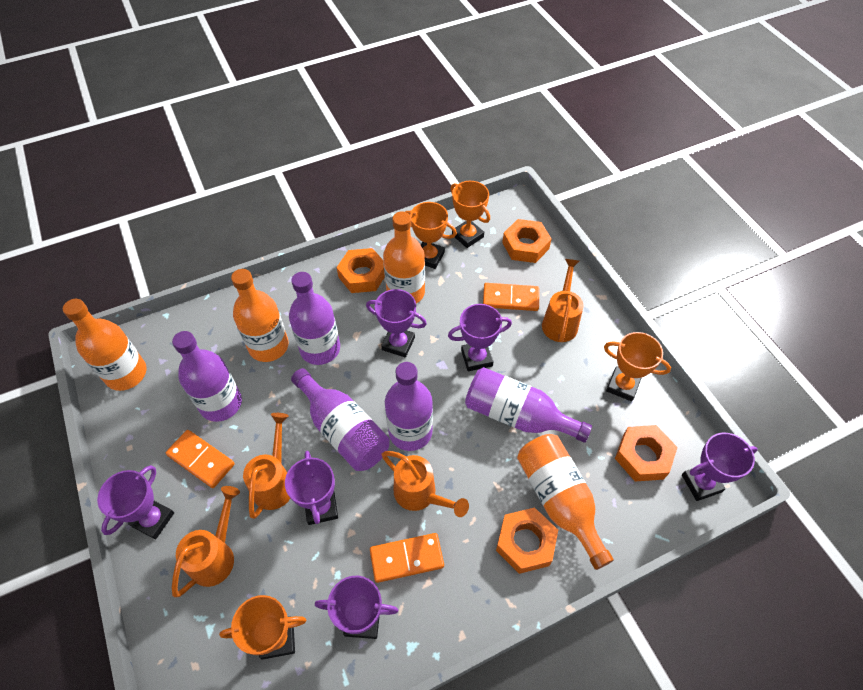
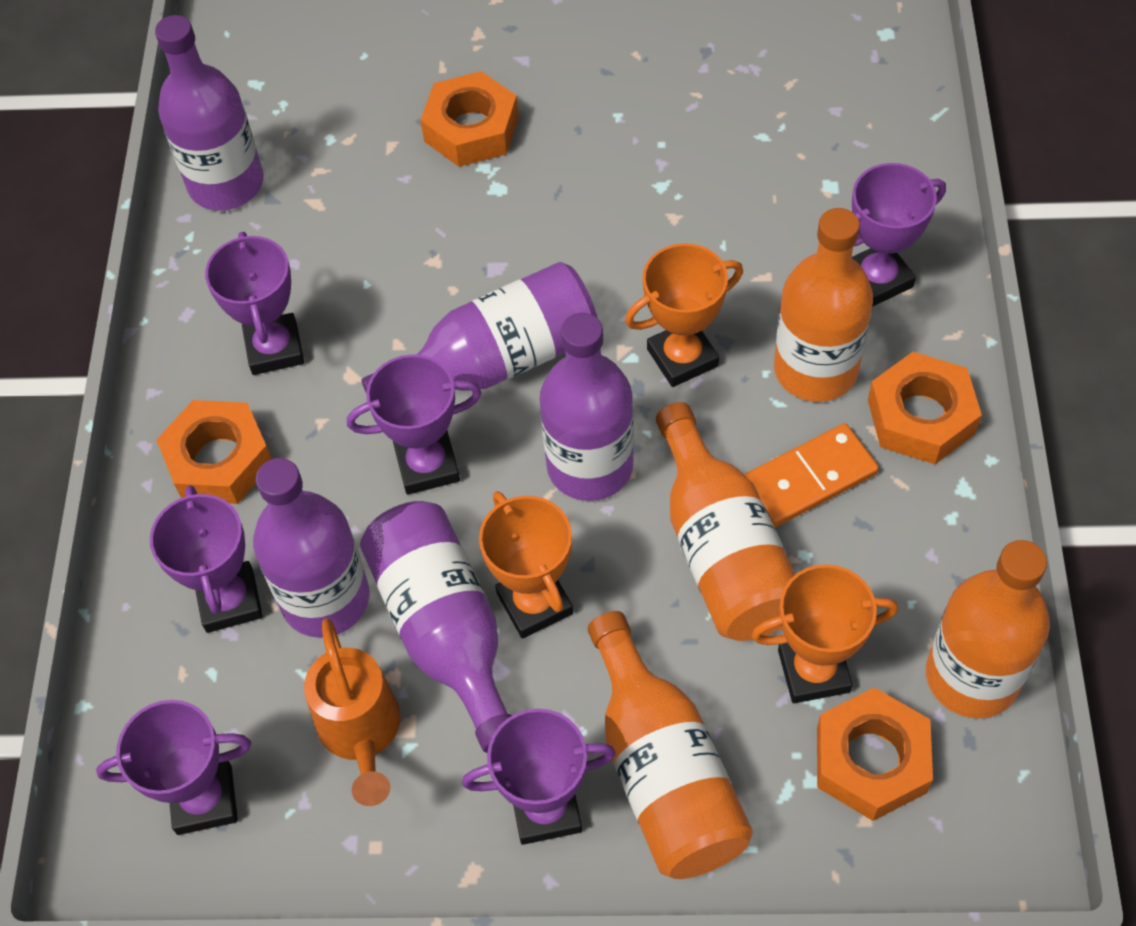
orange domino: [166,430,235,488] [370,533,444,583] [483,283,539,311] = 3 -> [744,423,879,527] = 1
orange trophy: [219,595,306,660] [405,202,457,269] [451,181,490,248] [604,332,671,401] = 4 -> [479,491,573,639] [625,243,743,387] [751,564,898,703] = 3
orange watering can: [172,486,240,597] [243,413,290,519] [382,451,469,517] [542,259,583,342] = 4 -> [304,618,401,806] = 1

